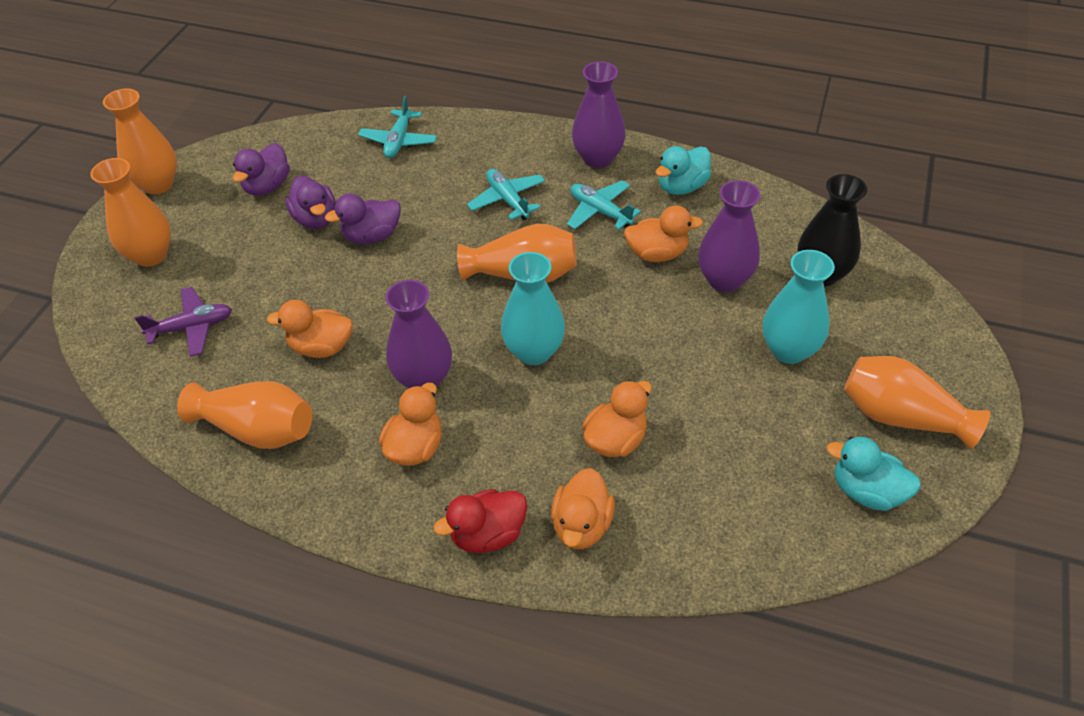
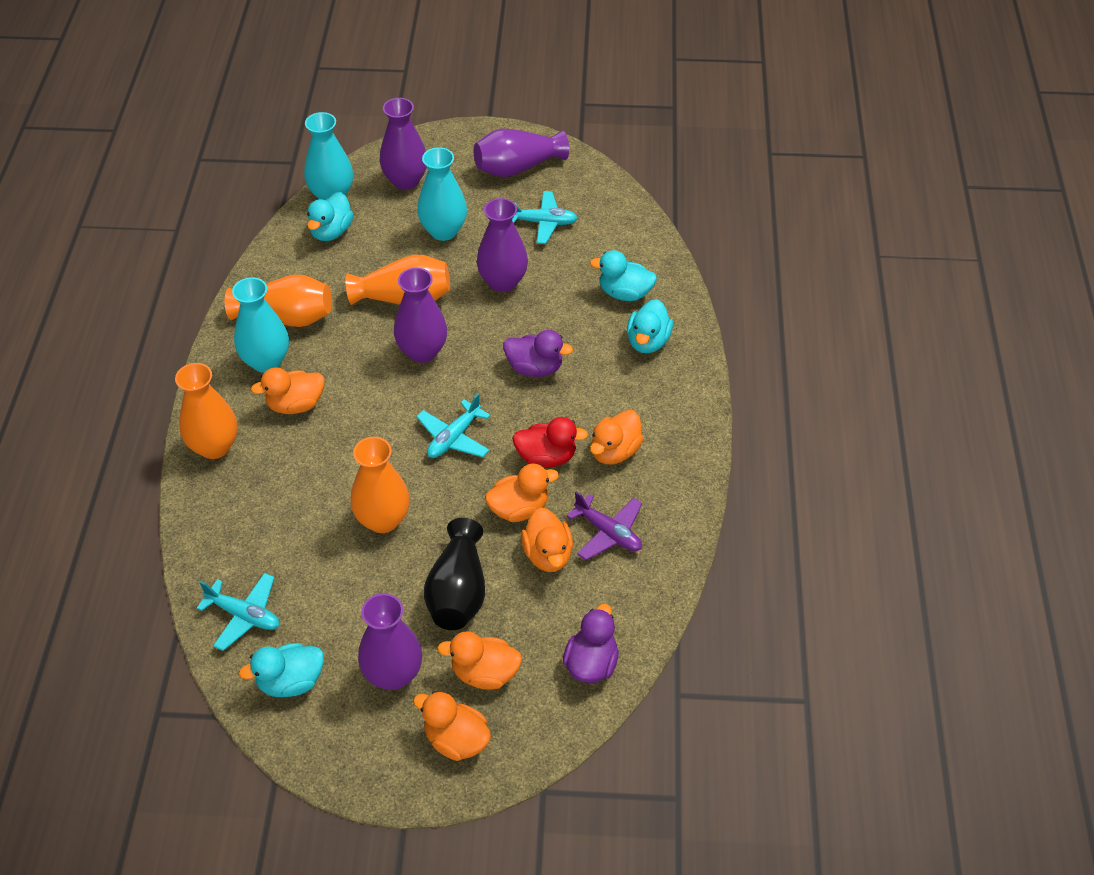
orange duck: [267,300,353,358] [379,383,442,466] [551,468,615,549] [582,380,652,457] [624,206,703,262] = 5 -> [251,367,324,414] [413,691,491,761] [437,632,522,690] [485,464,559,522] [521,507,573,572] [590,410,644,464] = 6
orange vase: [90,158,171,267] [103,88,177,194] [177,381,312,449] [457,224,577,282] [844,356,990,449] = 5 -> [175,363,238,459] [225,274,332,327] [345,255,450,305] [350,437,410,533] = 4
purple duck: [233,143,290,196] [285,176,335,229] [325,193,401,244] = 3 -> [503,330,573,377] [563,604,619,683] = 2
purple vase: [385,280,452,388] [572,62,626,168] [698,180,760,292] = 3 -> [358,593,422,690] [380,98,427,190] [394,268,447,363] [474,129,569,177] [477,198,528,292] = 5
turquoise duck: [656,146,711,195] [826,437,921,511] = 2 -> [239,643,324,697] [307,192,354,241] [590,250,657,301] [627,299,673,353] = 4
turquoise vase: [501,252,565,365] [763,250,835,364] = 2 -> [232,277,289,373] [304,112,353,200] [417,147,467,241] = 3

